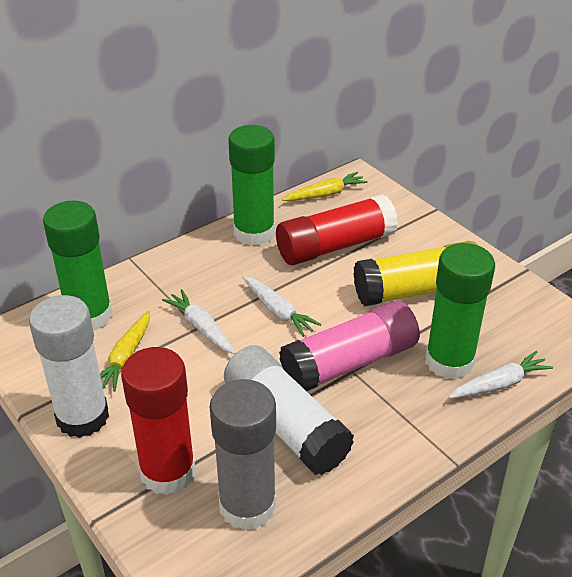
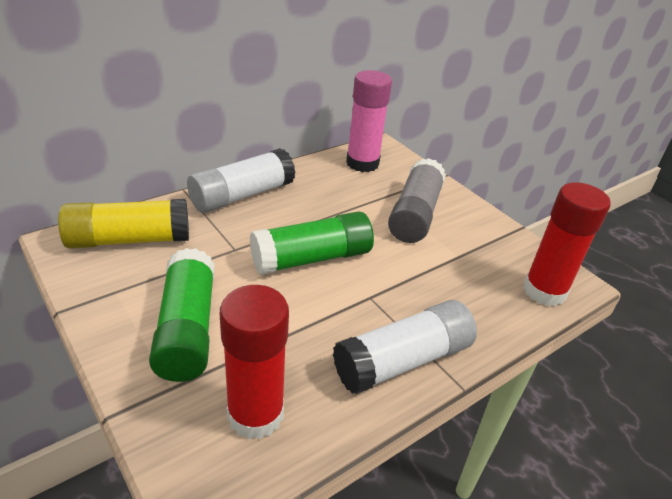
green glue stick: [43,201,113,330] [228,125,275,246] [425,243,495,380] = 3 -> [149,248,215,382] [250,211,374,275] = 2
white carrot: [162,289,236,354] [242,276,322,337] [448,351,553,399] = 3 -> none = 0
yellow carrot: [100,311,150,392] [282,172,368,201] = 2 -> none = 0

